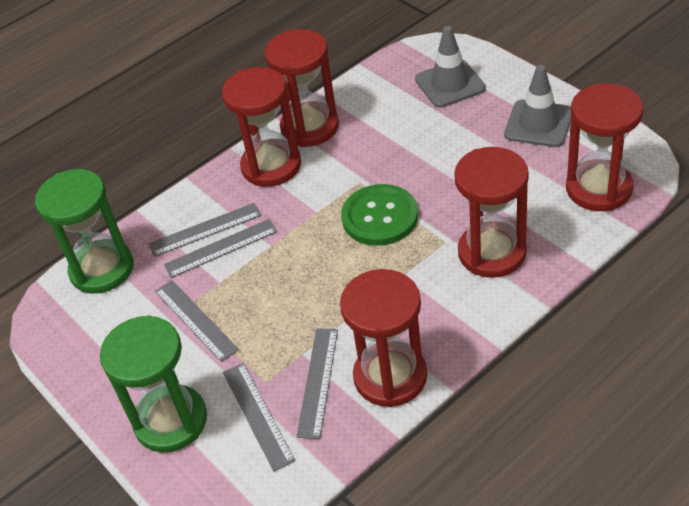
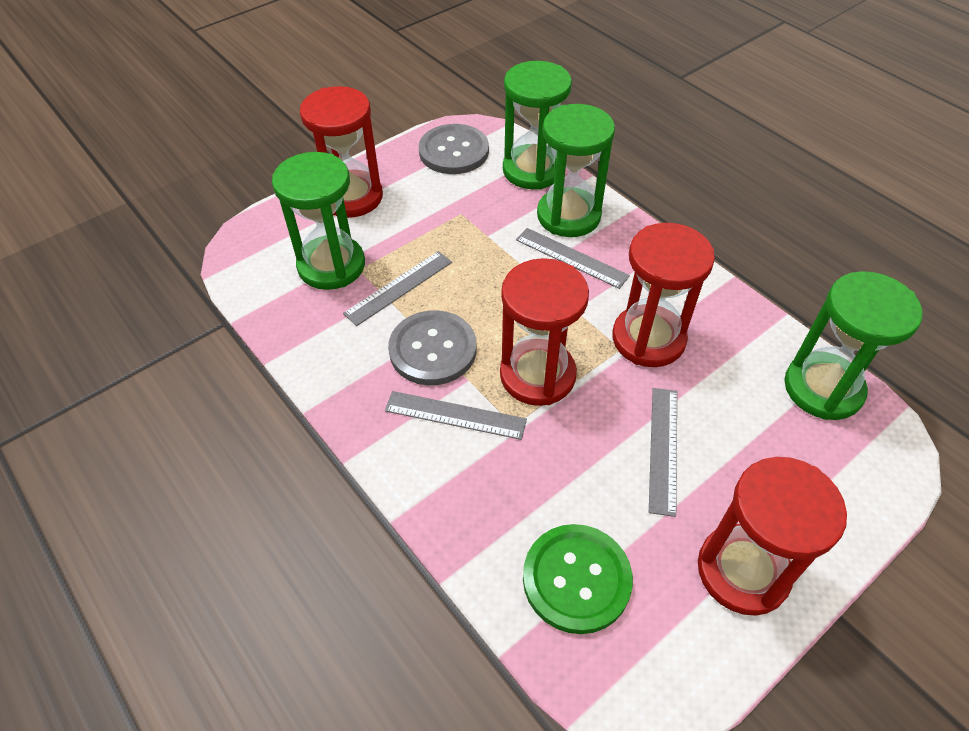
green hourglass: [35,169,133,294] [100,315,207,452] = 2 -> [272,152,365,290] [503,61,572,190] [537,104,615,237] [784,271,922,420] = 4
grey button: none = 0 -> [388,310,477,385] [419,124,489,174] = 2
grey ruler: [148,203,261,257] [155,280,239,362] [164,219,277,278] [223,363,295,472] [296,329,338,439] = 5 -> [343,251,452,326] [385,391,527,440] [516,228,630,289] [649,388,677,517] = 4
grey traffic cone: [415,26,486,108] [504,65,571,147] = 2 -> none = 0
red hourglass: [222,67,301,187] [265,29,339,147] [340,269,427,407] [454,147,529,278] [566,83,643,211] = 5 -> [300,86,383,218] [500,258,589,406] [612,223,715,367] [698,457,847,616] = 4

